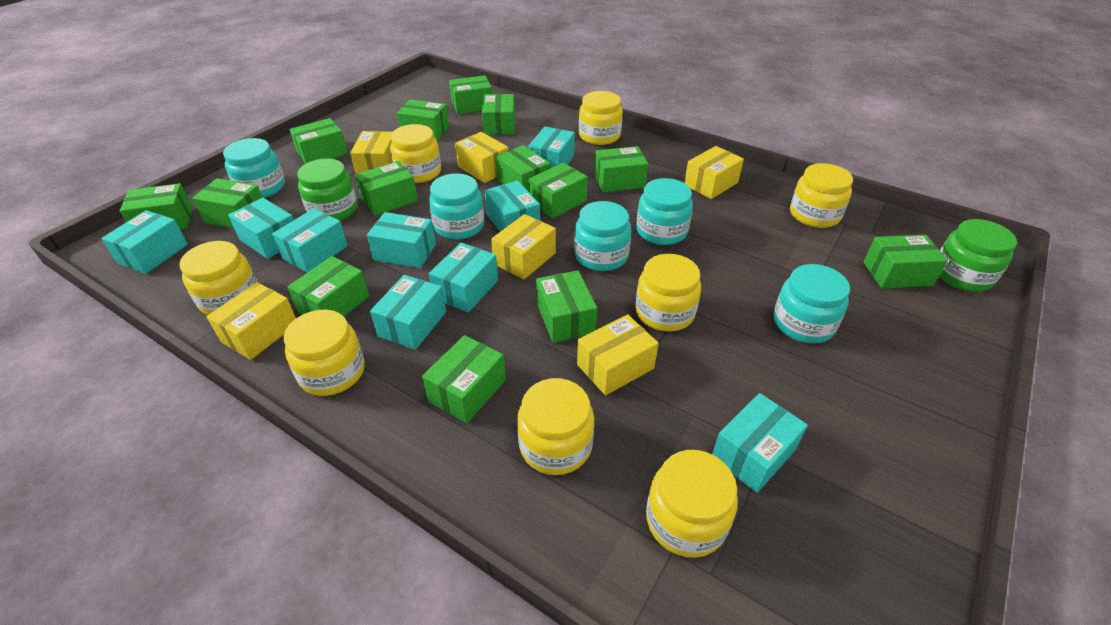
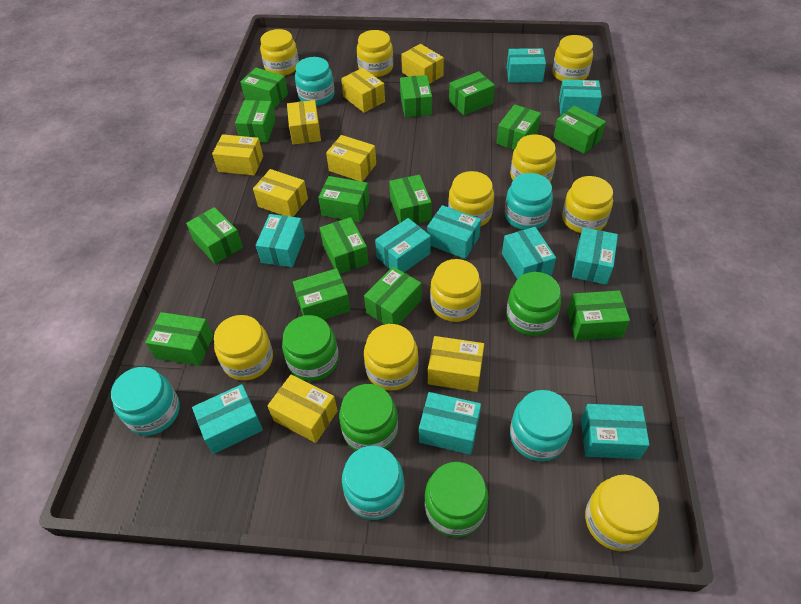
green jar: [297,159,357,221] [939,219,1017,292] = 2 -> [282,315,339,381] [339,384,398,451] [425,462,488,537] [507,272,561,336] = 4
turquoise box: [101,210,188,274] [228,198,294,259] [272,208,348,273] [367,212,436,268] [370,275,446,350] [429,243,498,313] [485,181,540,232] [528,127,575,168] [712,393,808,493] = 9 -> [192,384,263,454] [256,214,305,267] [375,218,431,272] [419,392,481,455] [427,205,481,259] [502,227,556,279] [506,48,546,83] [559,79,602,116] [572,228,618,285] [581,404,650,459] = 10
yellow box: [207,282,296,360] [350,131,393,174] [455,132,509,183] [491,214,556,279] [577,314,659,395] [684,146,744,199] = 6 -> [212,134,263,176] [253,169,308,217] [268,375,338,443] [287,100,321,145] [326,135,376,182] [341,68,385,113] [401,44,444,84] [428,336,484,392] = 8
yellow jar: [179,241,257,315] [284,310,365,396] [390,124,441,183] [517,378,594,475] [579,91,623,145] [635,254,701,332] [646,450,738,558] [790,163,853,228] = 8 -> [214,315,273,381] [260,29,299,76] [357,30,393,77] [364,324,419,391] [430,259,481,322] [448,171,494,227] [510,134,556,181] [552,35,593,81] [562,176,613,233] [585,475,659,551] = 10

